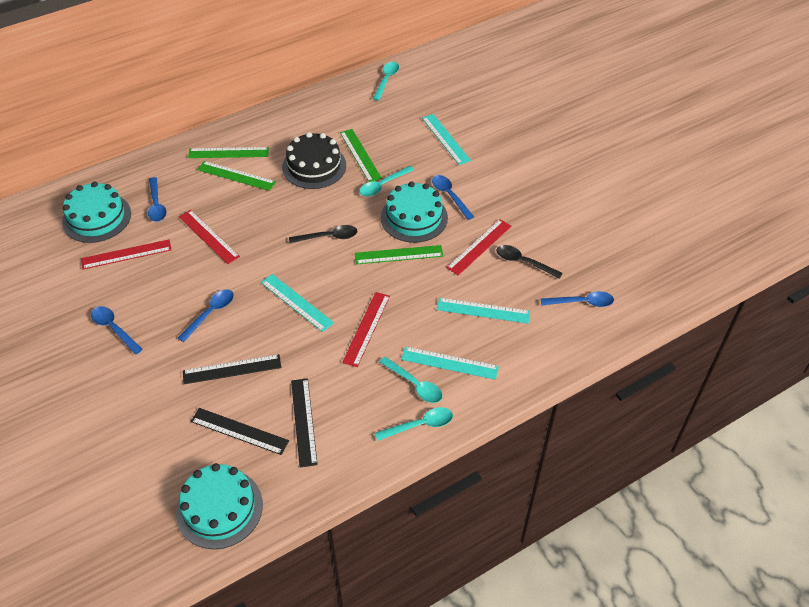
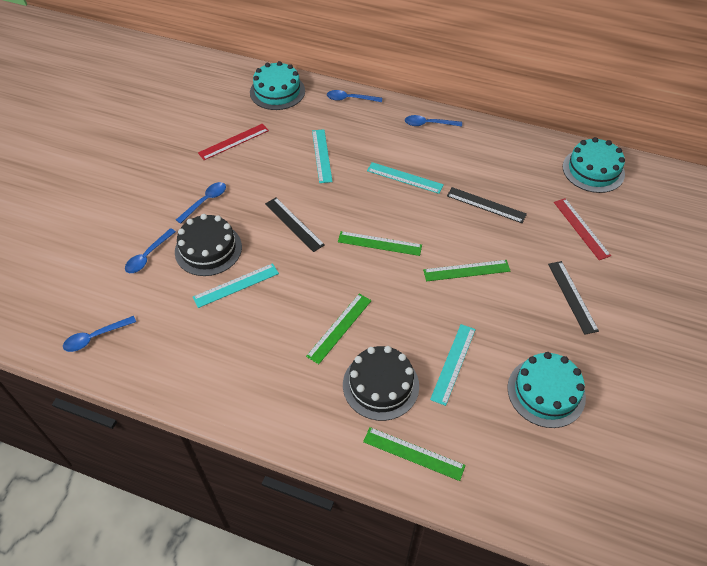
black cake: [282,132,346,189] = 1 -> [175,214,242,276] [343,346,419,421] = 2
black spoon: [289,225,357,243] [496,245,562,279] = 2 -> none = 0
red ruler: [81,240,172,269] [179,210,240,264] [342,292,390,367] [447,219,511,275] = 4 -> [198,124,269,160] [554,198,611,260] = 2
turquoise spoon: [360,166,414,197] [373,62,399,101] [375,407,453,441] [379,357,442,403] = 4 -> none = 0

